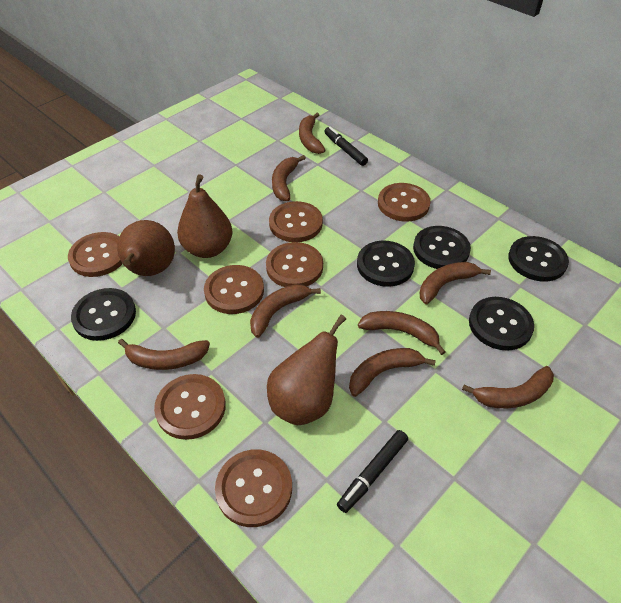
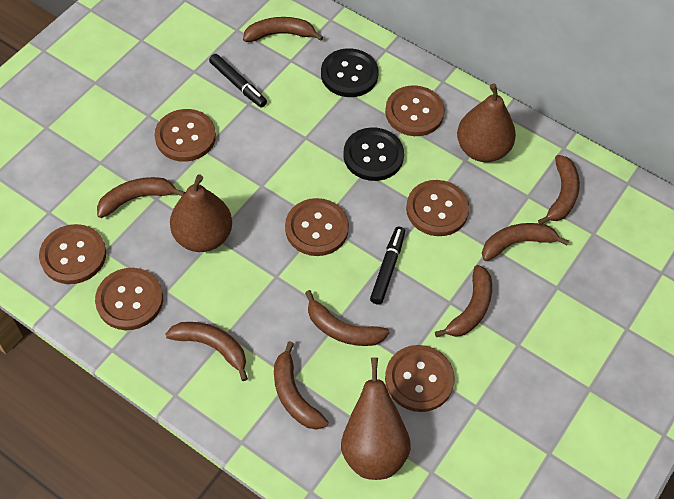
black button: [71,288,136,341] [357,241,415,287] [413,226,471,269] [469,297,534,351] [508,236,569,282] = 5 -> [321,48,379,97] [343,127,404,181] = 2

